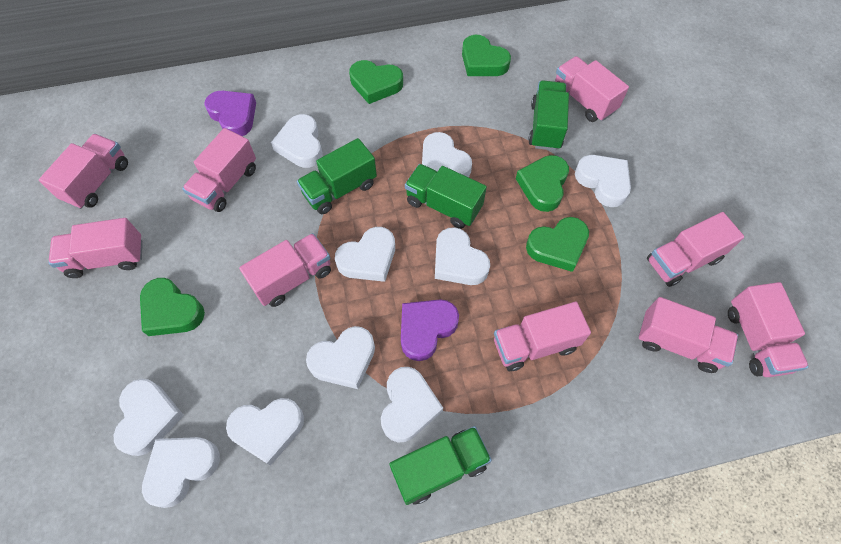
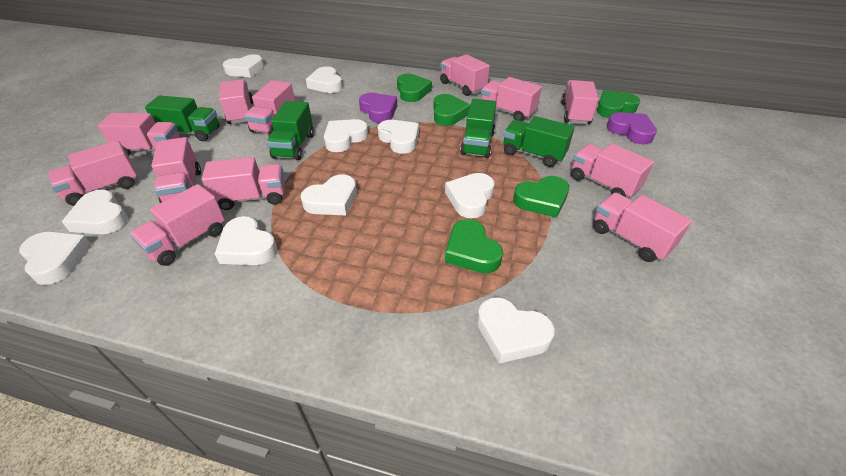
pink truck: [39,134,128,209] [49,218,143,278] [182,128,256,212] [239,233,331,307] [494,302,591,371] [555,56,629,122] [638,297,738,373] [647,212,744,287] [728,282,808,377] = 9 -> [48,140,138,206] [98,113,180,156] [130,184,225,266] [151,137,201,203] [201,157,285,210] [219,79,253,124] [244,80,295,135] [440,54,490,96] [481,77,542,121] [561,80,599,124] [571,143,654,199] [593,193,692,262] = 12

